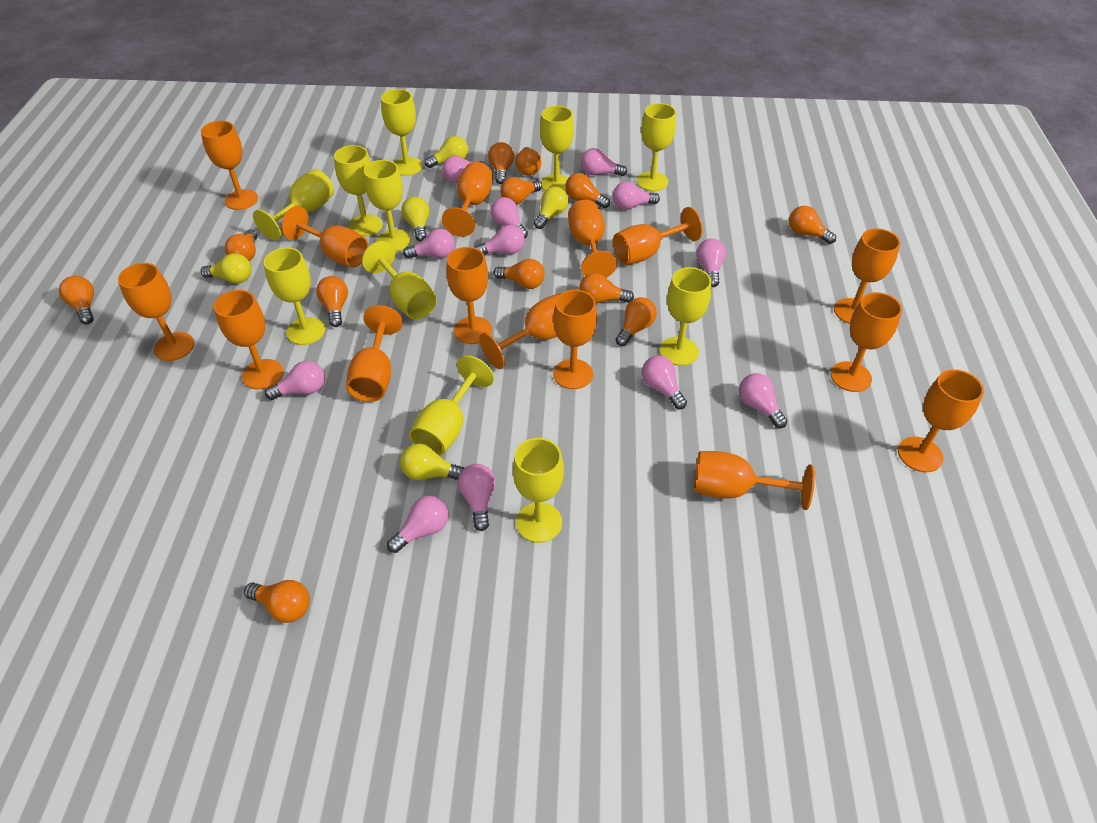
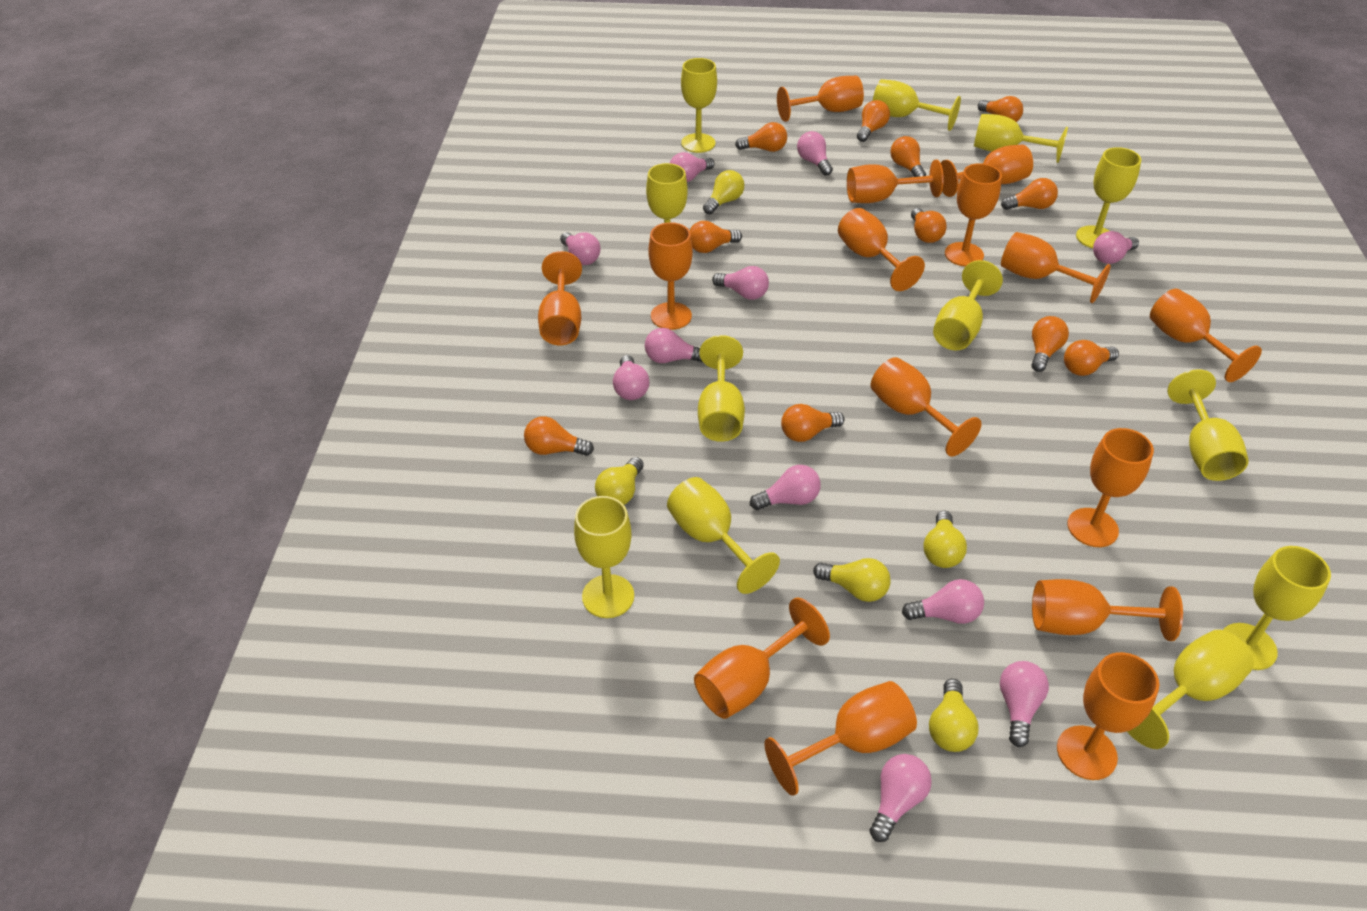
orange light bulb: [59,276,94,324] [225,229,257,261] [244,580,310,623] [316,276,348,327] [488,142,514,184] [494,259,545,289] [500,177,542,204] [515,147,541,176] [565,173,610,208] [579,273,634,303] [616,297,657,346] [789,206,836,244] = 12 -> [524,416,594,456] [689,221,742,253] [735,122,787,152] [781,404,844,442] [857,100,890,142] [890,136,926,177] [911,208,947,243] [978,96,1023,122] [1001,178,1058,210] [1031,316,1069,372] [1064,340,1119,376] = 11
pink light bulb: [265,361,325,400] [387,496,449,553] [403,229,455,259] [442,156,486,183] [458,464,496,531] [474,225,525,255] [490,197,528,238] [581,148,627,176] [613,182,660,210] [642,356,687,409] [697,238,726,287] [739,373,787,428] = 12 -> [560,232,601,265] [613,355,650,400] [645,328,702,363] [670,152,714,182] [712,266,769,300] [750,465,821,510] [797,131,833,176] [869,754,932,842] [902,579,984,624] [1000,661,1049,747] [1093,231,1139,264] = 11
yellow goblet: [253,169,334,240] [264,248,325,345] [334,145,383,236] [362,241,437,320] [364,160,411,252] [381,89,423,176] [409,356,494,456] [513,438,564,543] [540,106,574,192] [637,103,676,191] [660,267,711,366] = 11 -> [574,496,634,618] [646,163,688,255] [667,477,780,594] [681,58,717,153] [698,335,745,442] [873,79,961,131] [933,260,1003,351] [974,114,1068,163] [1076,147,1141,248] [1127,630,1254,749] [1167,369,1249,481] [1223,546,1331,670] = 12

